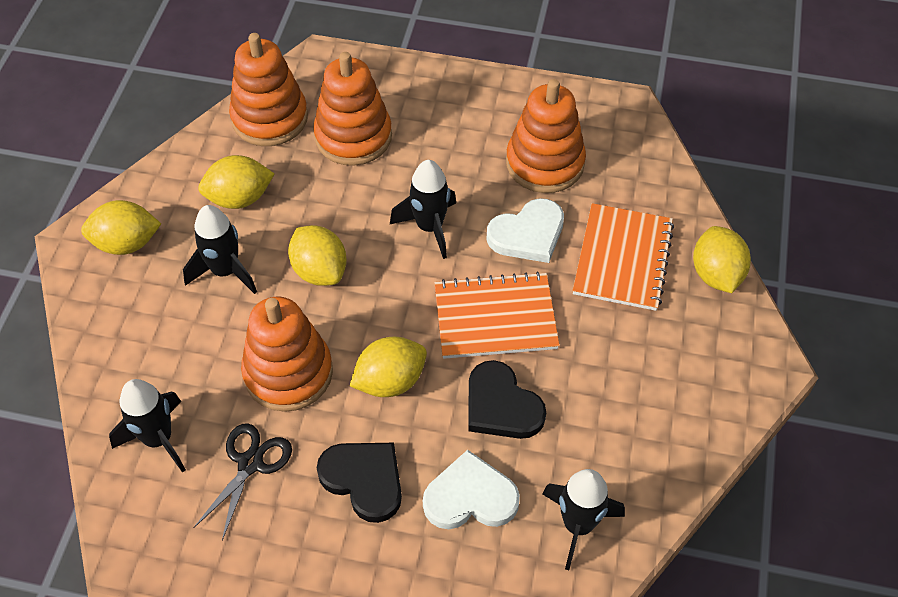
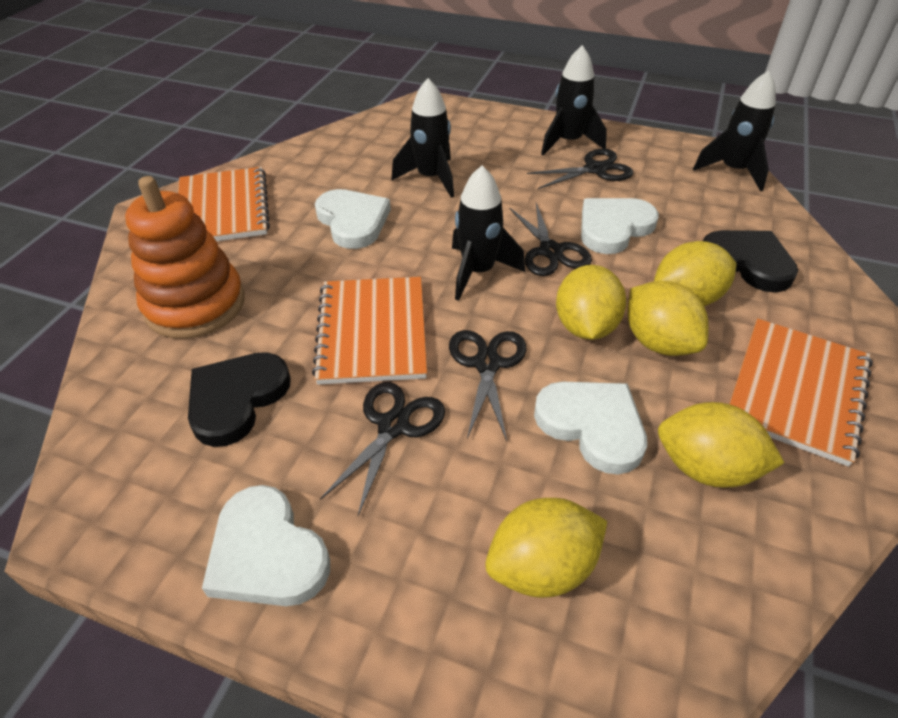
black scissors: [193,423,292,541] = 1 -> [320,382,445,516] [449,330,526,441] [509,203,592,276] [527,149,633,189] = 4
orange notebook: [434,272,559,359] [573,203,674,311] = 2 -> [178,167,270,241] [312,277,427,385] [730,319,873,467] = 3
orange stacking toy: [229,33,308,146] [241,297,333,412] [313,52,392,166] [506,79,586,193] = 4 -> [125,176,244,339] = 1
white heart: [423,450,520,529] [486,198,564,263] = 2 -> [202,485,330,606] [315,189,391,249] [534,381,647,474] [581,198,659,254] = 4

